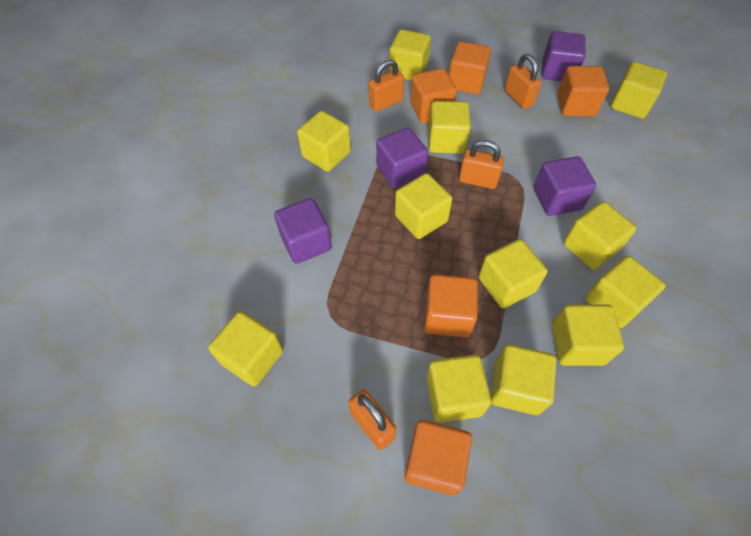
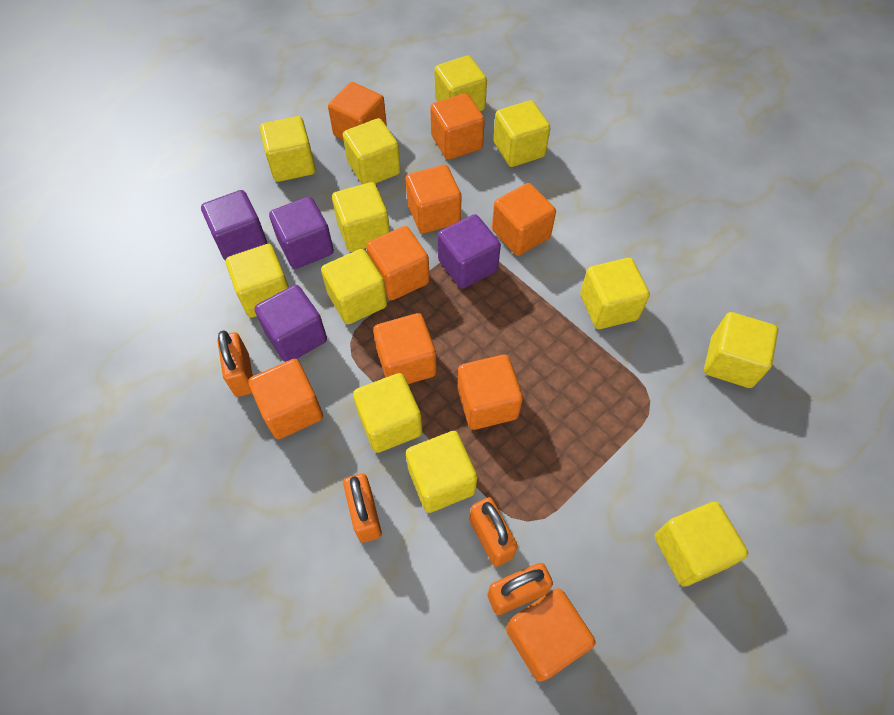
orange cube: [405,420,472,496] [410,68,457,123] [424,274,478,337] [449,41,491,94] [557,66,609,116] = 5 -> [248,359,323,439] [328,82,387,140] [366,226,430,300] [373,313,437,384] [406,165,462,233] [430,93,485,160] [457,355,523,430] [492,183,556,256] [506,588,596,682] = 9

